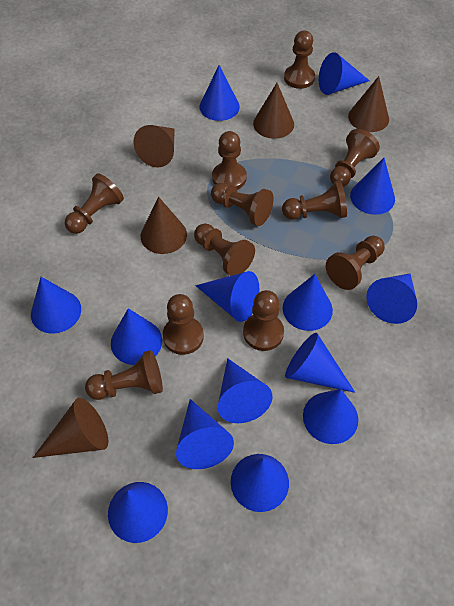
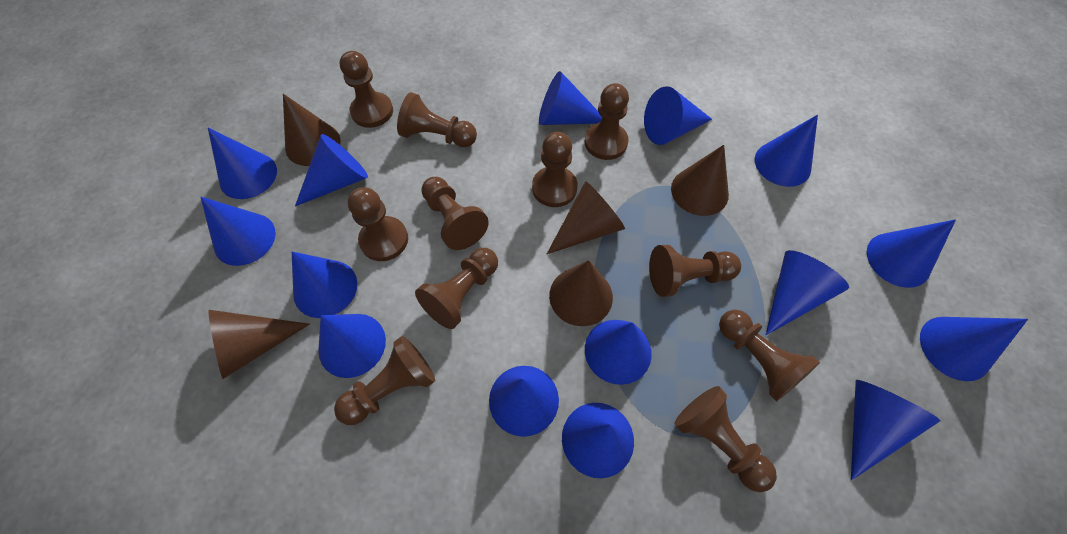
blue cone: [31,277,81,334] [108,482,168,543] [111,308,162,365] [176,399,234,469] [195,271,260,322] [200,65,240,121] [218,358,273,423] [231,454,289,512] [283,274,333,331] [285,333,355,393] [303,389,358,444] [319,52,370,95] [350,158,395,215] [366,274,417,324] = 14 -> [201,197,276,266] [208,128,277,199] [292,252,357,318] [295,134,368,206] [318,314,386,378] [489,366,559,437] [539,71,602,125] [562,403,634,478] [585,320,652,385] [644,86,712,145] [755,115,818,187] [766,250,849,335] [851,380,941,480] [867,219,956,288] [920,317,1028,381] = 15

